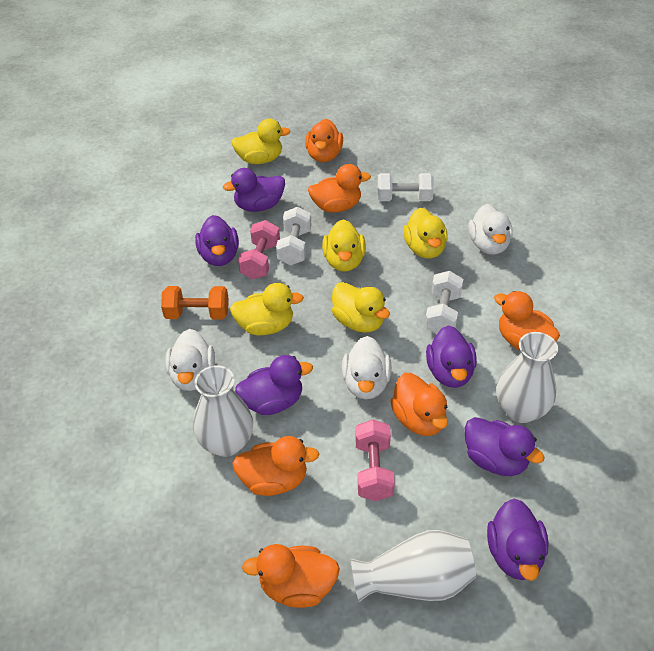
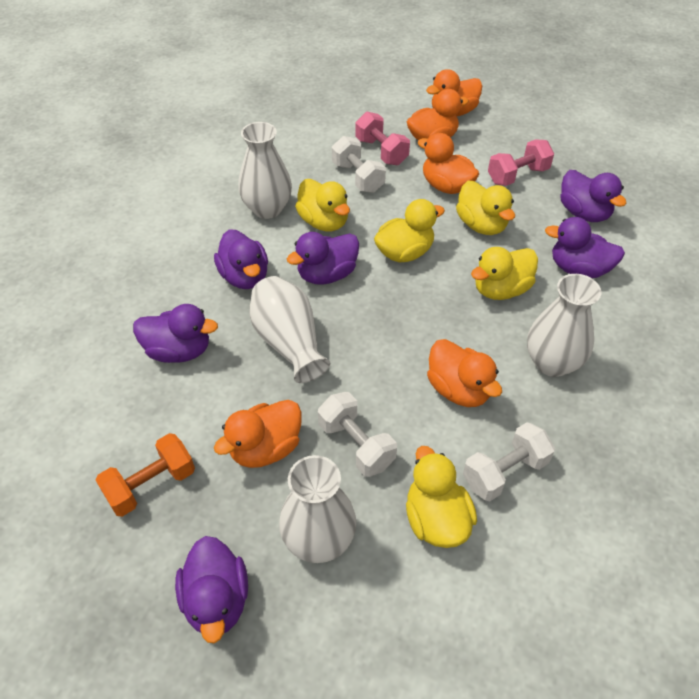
orange duck: [232,436,320,496] [242,544,340,608] [305,119,343,162] [308,164,371,213] [390,373,448,436] [494,291,560,350] = 6 -> [214,400,302,468] [407,89,469,140] [417,133,479,194] [426,69,482,116] [427,339,502,407] = 5
white duck: [165,329,215,391] [342,336,392,399] [468,204,513,255] = 3 -> none = 0
white vase: [193,365,253,457] [351,530,476,602] [496,332,558,423] = 3 -> [238,122,292,219] [250,276,330,383] [279,455,357,563] [527,274,601,377] = 4

